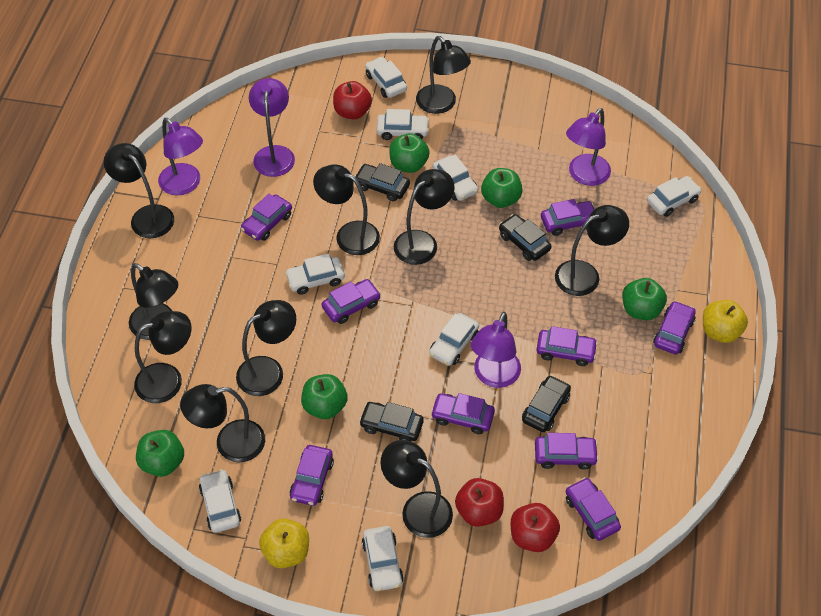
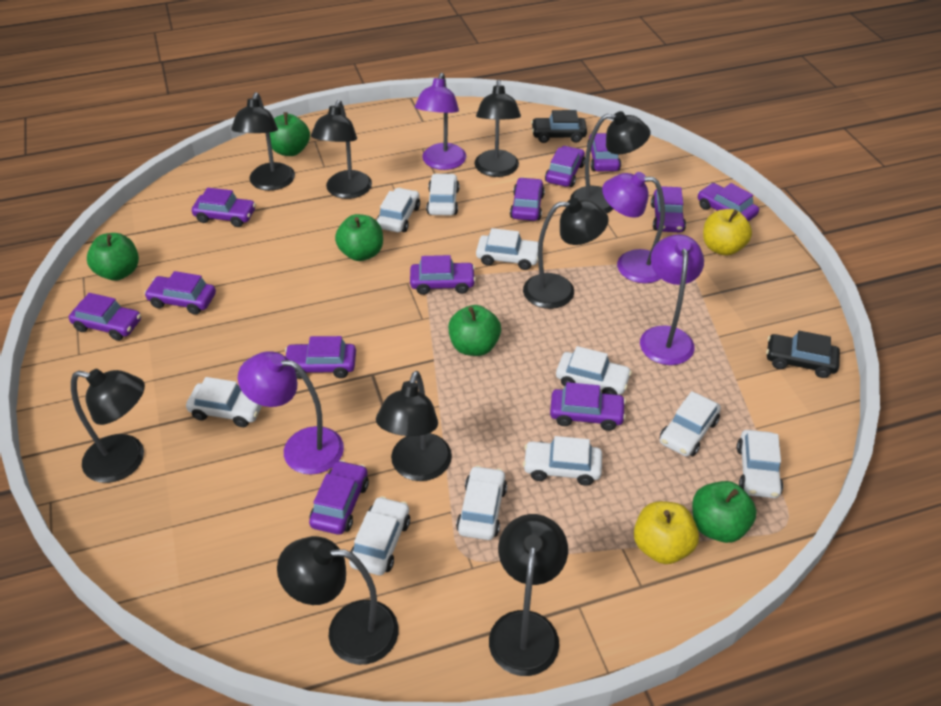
black car: [354,163,410,201] [359,402,424,442] [499,214,552,261] [522,375,571,432] = 4 -> [531,110,587,143] [766,331,840,378] = 2
black lamp: [104,143,174,238] [129,263,178,340] [134,311,192,403] [180,384,265,462] [236,300,296,396] [313,164,380,255] [381,440,453,538] [394,169,454,265] [416,36,471,114] [555,205,629,296] = 10 -> [71,369,145,483] [231,92,295,191] [277,536,399,665] [311,100,372,199] [376,371,452,481] [475,80,521,177] [489,514,568,676] [523,198,609,309] [570,111,650,213] = 9
purple car: [241,194,292,241] [289,445,334,506] [321,279,381,324] [431,393,495,434] [535,433,599,470] [536,326,598,366] [541,199,594,236] [566,477,621,541] [653,301,696,354] = 9 -> [69,293,141,341] [144,271,216,315] [192,188,256,227] [285,336,356,379] [309,460,369,535] [410,255,476,295] [510,177,545,221] [545,146,585,187] [550,382,626,431] [587,133,621,171] [651,186,686,232] [698,183,759,222] = 12
red apple: [333,81,372,119] [455,478,504,527] [511,503,560,552] = 3 -> none = 0
white car: [199,469,241,533] [285,253,345,295] [362,526,404,591] [365,57,407,98] [377,109,429,140] [429,313,479,366] [433,155,478,201] [647,176,702,217] = 8 -> [186,377,262,427] [349,496,410,575] [376,188,420,232] [426,173,459,215] [456,465,507,540] [476,228,538,270] [523,436,602,486] [556,346,632,395] [659,391,721,456] [737,430,783,498] = 10

